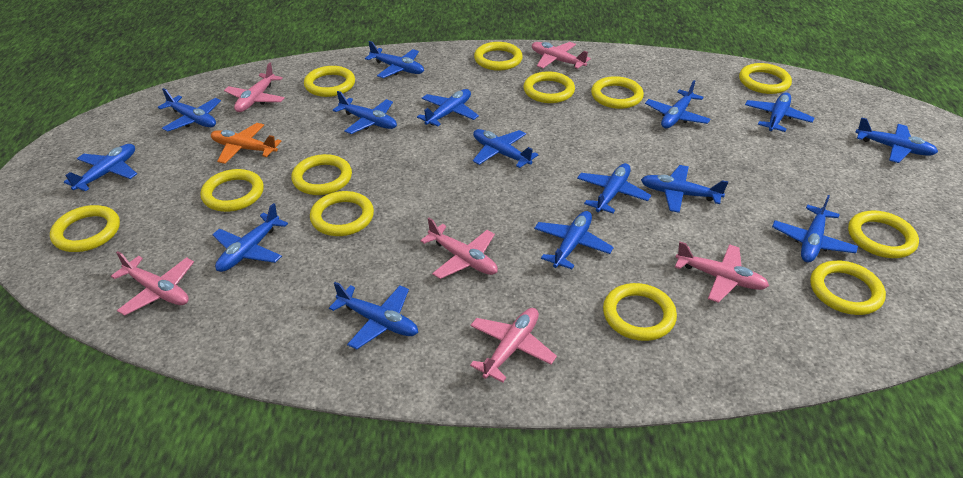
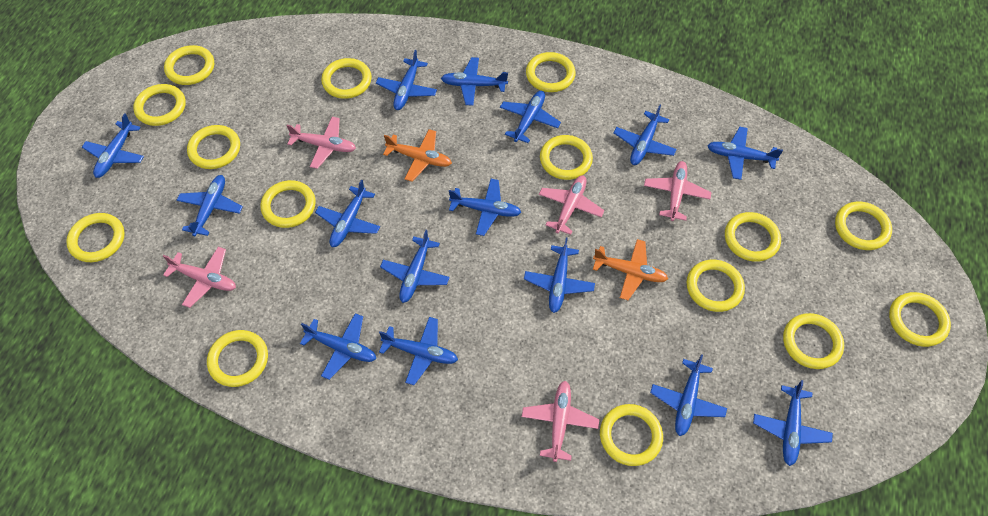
orange plane: [211,123,282,164] = 1 -> [383,129,452,182] [593,239,668,300] = 2
pink plane: [111,251,194,316] [224,62,285,112] [420,218,498,279] [470,308,557,382] [532,42,591,69] [675,242,769,303] = 6 -> [163,247,236,308] [286,117,356,169] [522,381,599,462] [539,175,604,235] [644,161,711,221] = 5
yellow ring: [50,205,120,252] [200,169,264,212] [291,154,352,195] [304,66,355,97] [310,191,374,236] [474,42,523,71] [523,71,575,103] [591,76,644,109] [603,283,677,341] [739,63,792,94] [810,261,886,315] [848,211,919,258] = 12 -> [66,213,125,262] [133,84,186,126] [164,45,214,85] [187,125,240,169] [207,330,268,387] [261,180,316,228] [321,58,372,99] [526,52,576,92] [540,135,593,180] [600,404,663,466] [687,260,745,312] [725,212,781,262] [783,313,844,369] [835,202,892,250] [889,292,951,347] = 15

